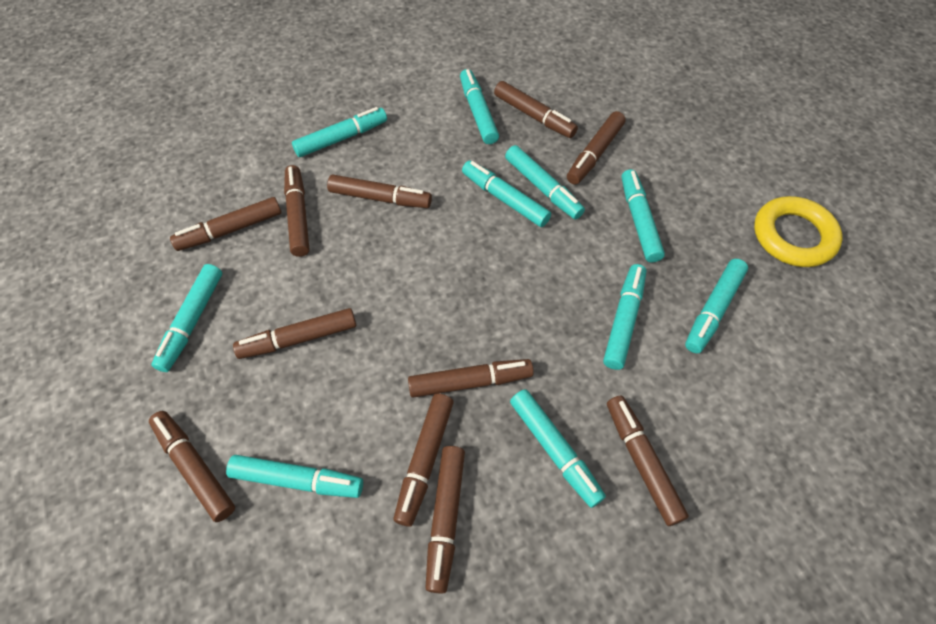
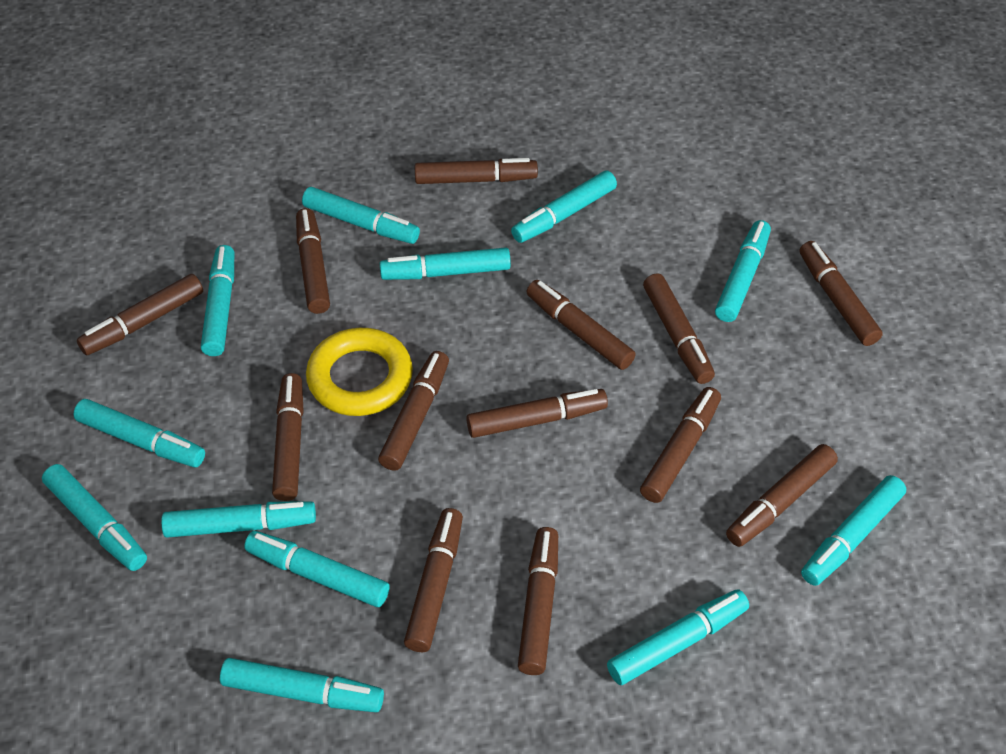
brown marker: [149,411,235,522] [170,197,282,251] [233,308,356,359] [284,165,310,257] [327,174,432,208] [393,394,454,527] [408,359,534,398] [425,446,465,594] [494,81,578,138] [567,111,626,185] [607,396,689,526] = 11 -> [77,274,203,356] [272,373,304,501] [296,208,330,314] [378,351,449,471] [404,508,463,652] [415,158,538,184] [466,389,608,438] [518,527,558,675] [526,280,636,370] [640,387,721,503] [643,273,715,384] [726,444,838,547] [800,241,883,346] = 13
turquoise marker: [151,264,222,372] [226,455,363,498] [292,107,387,157] [460,69,499,144] [462,160,551,227] [505,145,585,219] [510,389,606,508] [603,264,646,370] [622,169,665,262] [685,259,748,353] = 10 -> [42,464,147,571] [73,399,205,467] [161,502,316,538] [201,245,234,356] [220,658,384,712] [244,531,390,607] [302,187,420,244] [380,247,511,280] [511,171,617,243] [607,590,749,685] [715,220,771,322] [801,475,906,586] = 12

